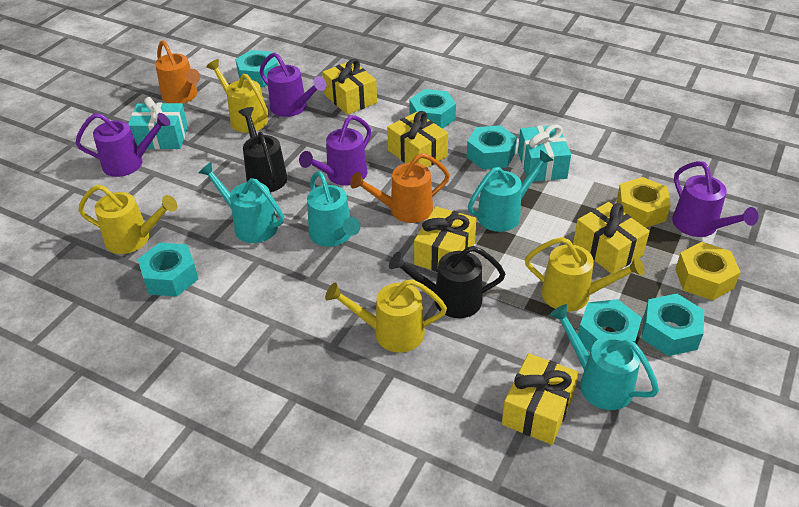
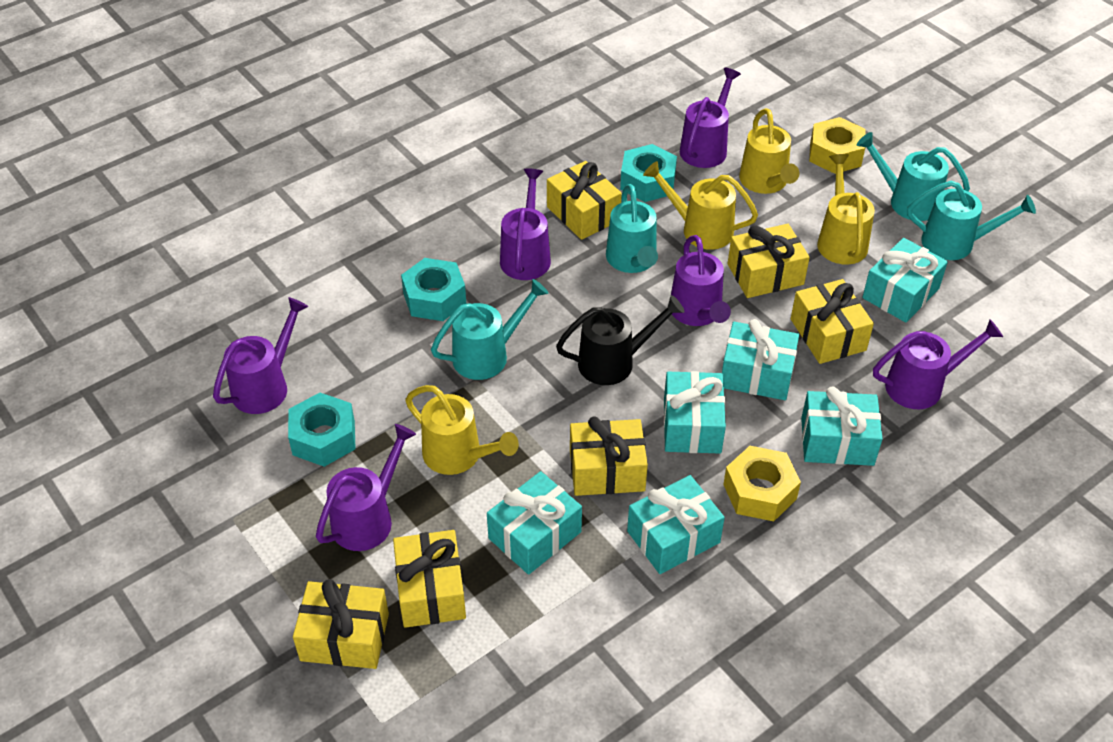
black watering can: [239,107,287,192] [389,246,505,318] = 2 -> [556,295,685,385] = 1
orange watering can: [155,40,200,104] [350,153,450,223] = 2 -> none = 0
purple watering can: [76,113,171,177] [260,52,327,117] [299,115,371,186] [672,161,759,237] = 4 -> [213,297,308,414] [316,424,416,551] [500,169,551,280] [671,235,731,326] [680,68,741,168] [873,319,1003,409] = 6
turquoise gift: [128,97,188,149] [518,125,571,182] = 2 -> [487,471,582,575] [627,475,725,574] [664,371,726,453] [722,319,799,400] [801,387,883,466] [862,238,948,323] = 6
turquoise nut: [138,243,198,297] [235,50,278,87] [409,89,456,129] [467,125,517,169] [578,299,642,352] [641,294,704,356] = 6 -> [288,393,356,467] [401,258,466,321] [620,144,677,202] = 3
yellow gift: [322,59,377,115] [387,111,448,168] [414,206,477,272] [502,353,579,445] [573,202,650,274] = 5 -> [293,579,389,669] [393,530,466,628] [547,161,622,240] [570,416,648,496] [728,224,810,298] [791,279,874,364] = 6

